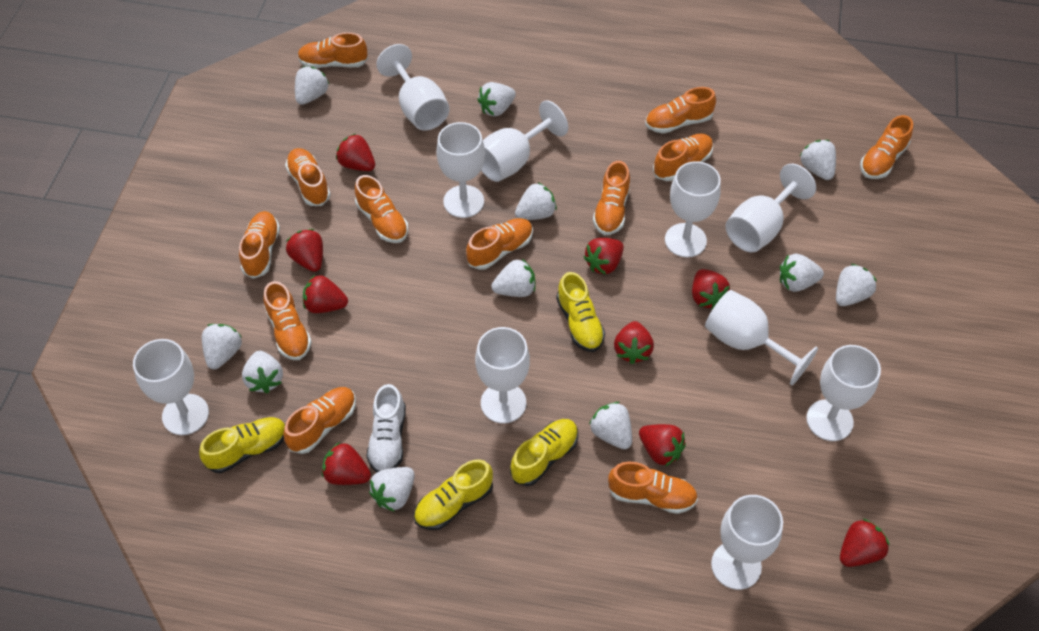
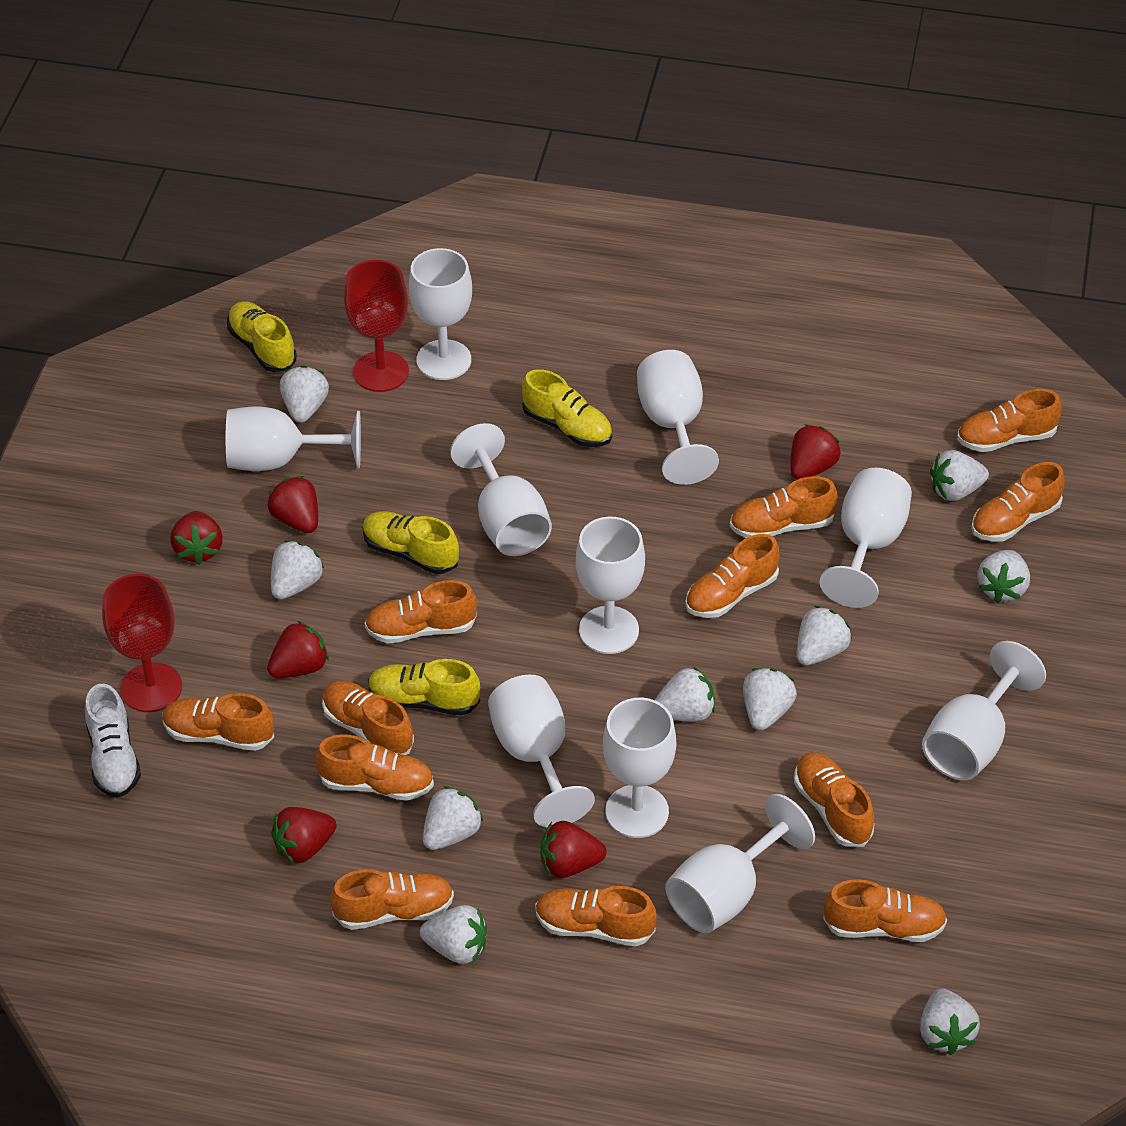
red goblet: none = 0 -> [102,574,182,712] [344,260,409,392] = 2
red strawberry: [286,229,323,272] [303,275,348,313] [322,442,371,485] [336,134,375,171] [584,238,624,275] [614,321,654,364] [639,424,686,466] [692,269,730,309] [840,518,890,567] = 9 -> [170,511,223,565] [267,476,318,533] [267,621,329,678] [271,807,337,864] [540,821,606,878] [790,424,841,480] = 6
white strawberry: [202,324,242,369] [242,351,283,394] [295,66,329,105] [369,467,415,512] [477,82,516,116] [491,259,535,297] [515,182,557,220] [589,402,632,449] [780,254,824,292] [800,140,836,180] [836,264,877,306] = 11 -> [271,540,324,599] [280,365,329,423] [420,905,487,964] [423,786,483,850] [655,666,715,721] [743,668,797,730] [797,606,852,665] [920,988,980,1055] [930,450,989,501] [977,550,1030,603] = 10

